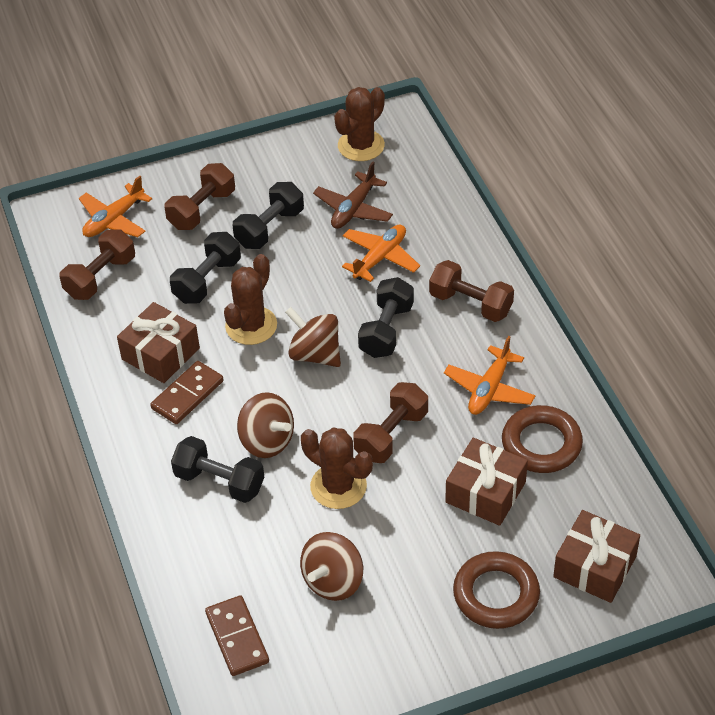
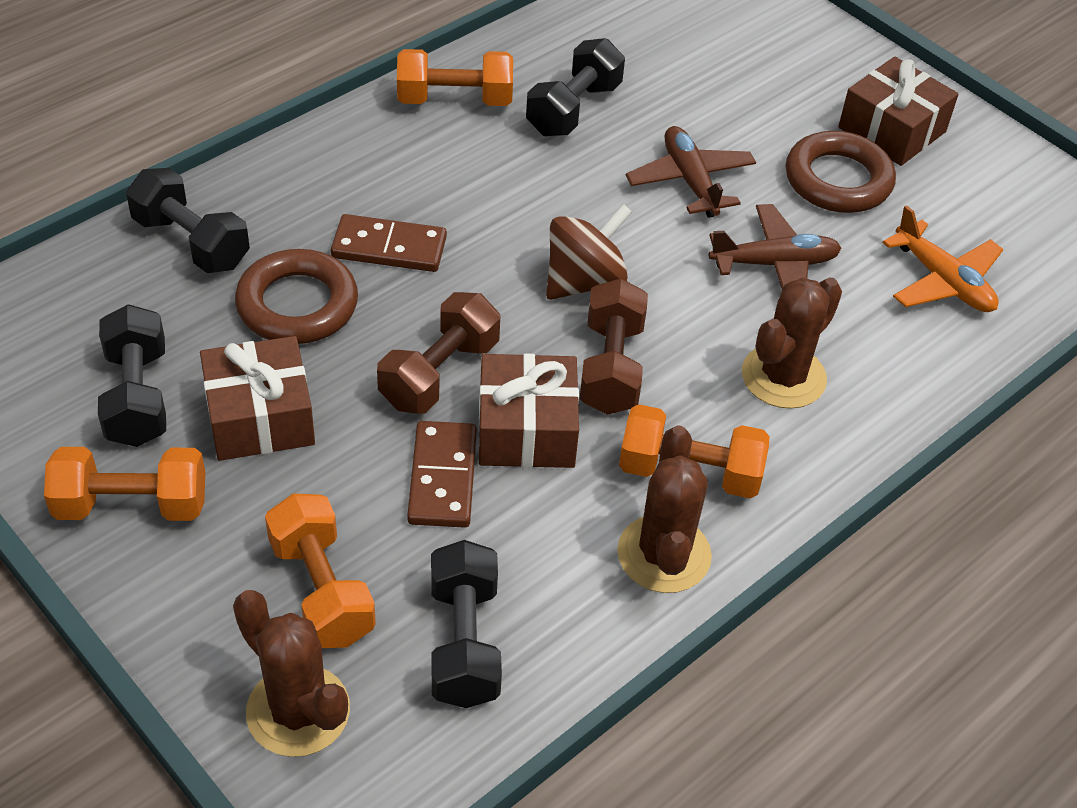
brown dumbbell: [59,229,135,300] [164,163,235,230] [353,382,428,463] [429,260,514,322] = 4 -> [377,292,501,414] [580,278,648,415] = 2
brown plane: [313,161,393,229] = 1 -> [626,126,756,218] [709,204,841,289] = 2
brown spinning top: [237,392,294,458] [285,307,341,367] [300,532,363,601] = 3 -> [546,204,632,300] = 1
orange dumbbell: none = 0 -> [44,447,205,521] [265,494,376,648] [397,49,513,106] [619,404,770,498] = 4
orange plane: [79,176,152,237] [342,225,420,282] [444,336,535,415] = 3 -> [883,205,1003,312] = 1

